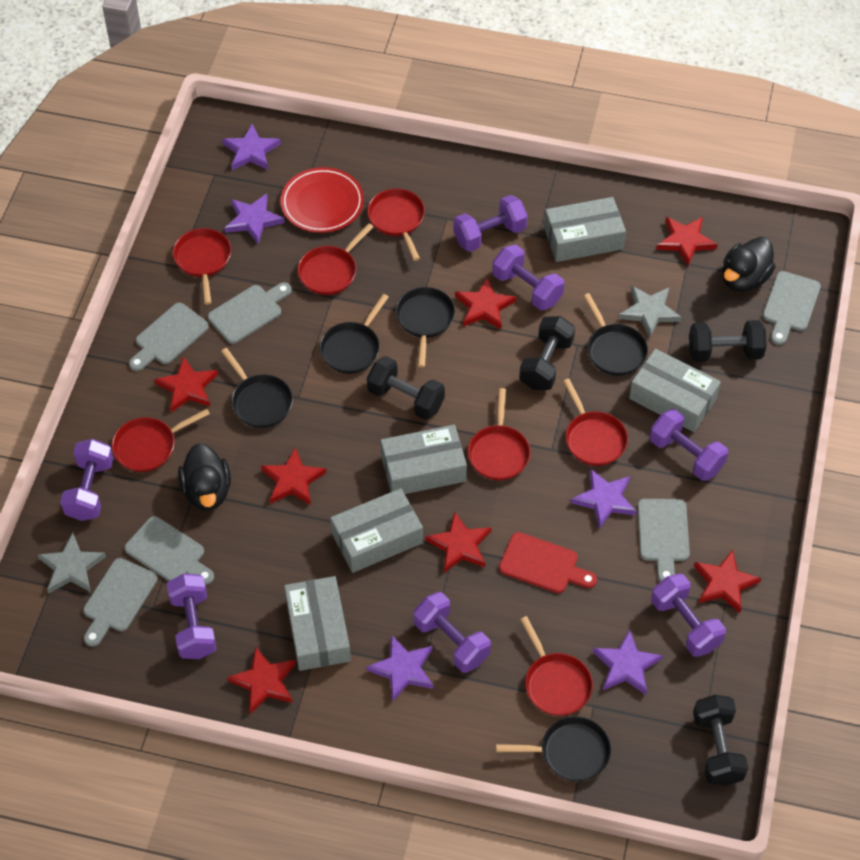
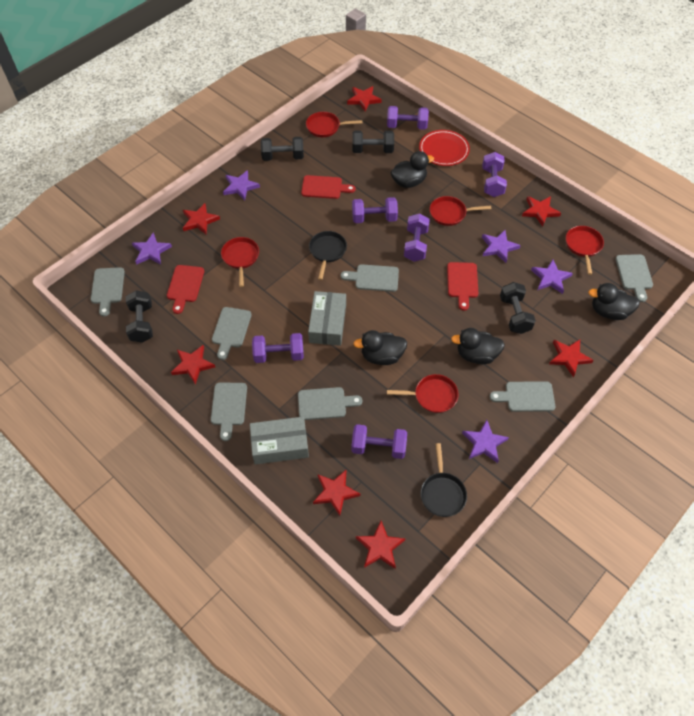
black duck: [178,443,231,510] [722,237,776,292] = 2 -> [354,330,407,365] [390,151,434,188] [451,328,505,364] [588,283,640,320] = 4
black pan: [221,348,293,428] [319,294,389,374] [396,287,455,368] [496,716,611,781] [584,293,648,376] = 5 -> [309,231,347,280] [421,443,467,517] = 2
grey box: [284,576,351,671] [330,488,423,573] [381,425,467,494] [544,197,626,262] [629,349,721,432] = 5 -> [250,417,309,464] [308,291,346,346] = 2
grey cutting board: [83,558,158,647] [125,516,214,585] [129,303,209,371] [208,282,292,344] [637,499,690,582] [763,271,821,345] = 6 -> [91,267,125,316] [211,383,247,441] [212,307,252,360] [298,387,362,420] [341,264,399,292] [490,381,555,412] [615,254,653,302] = 7
grey star: [38,533,106,593] [619,285,682,338] = 2 -> none = 0
purple dumbbell: [60,439,113,521] [167,574,217,659] [413,592,491,673] [453,195,528,252] [492,245,564,310] [649,409,728,481] [651,574,726,657] = 7 -> [252,333,304,363] [351,424,407,459] [352,197,398,223] [387,106,429,130] [404,213,430,262] [482,152,507,197] = 6
red cutting board: [499,532,597,593] = 1 -> [167,265,204,314] [301,175,356,199] [447,262,478,311] = 3
red pan: [112,409,210,472] [173,228,231,305] [298,223,373,295] [367,189,425,261] [468,388,530,480] [520,616,593,716] [563,378,628,466] = 7 -> [221,237,259,287] [306,112,362,137] [387,374,459,413] [430,196,491,226] [566,226,604,275] = 5

